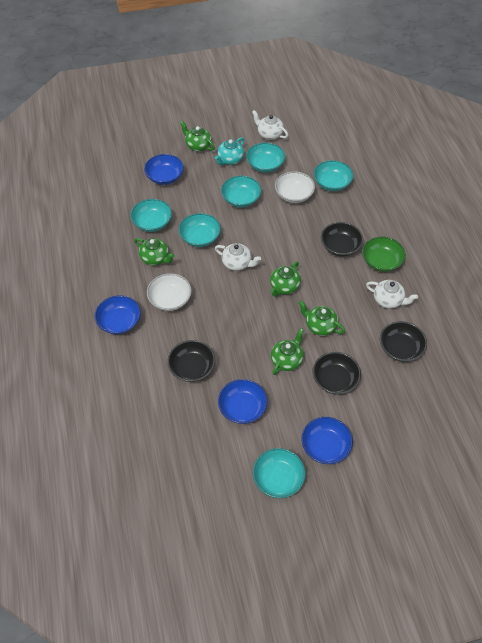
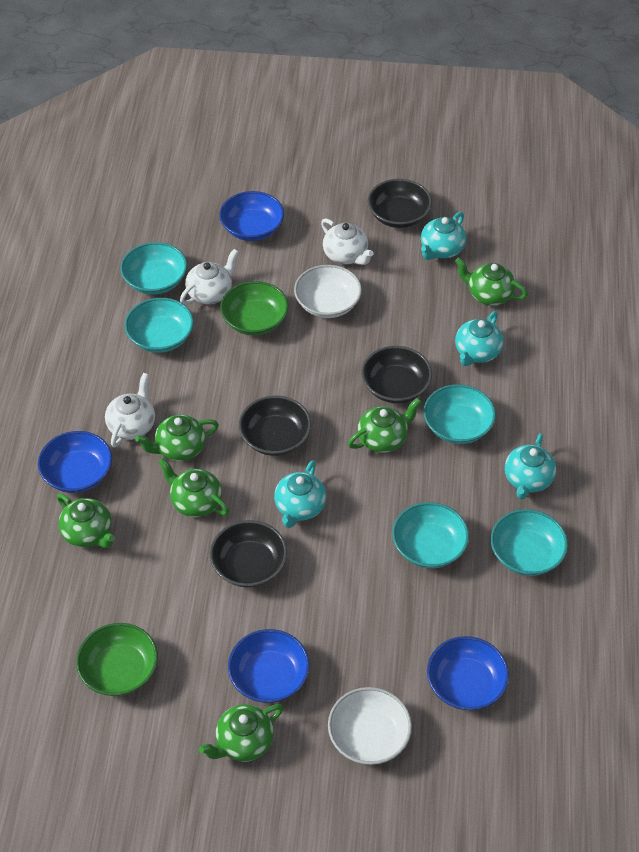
green bowl: [362,237,406,272] = 1 -> [76,623,158,696] [220,281,289,336] = 2
green teapot: [134,238,175,266] [180,121,215,152] [270,261,301,297] [271,328,304,375] [298,300,345,336] = 5 -> [57,494,115,548] [135,415,219,461] [158,458,229,517] [199,704,284,762] [348,398,421,453] [455,257,528,306] = 6
turquoise bowl: [130,199,172,232] [179,213,221,247] [221,176,261,207] [246,142,285,173] [253,448,306,498] [314,160,353,191] = 6 -> [120,242,187,295] [125,298,194,353] [392,502,469,568] [423,384,496,444] [491,509,568,576] = 5
turquoise teapot: [215,137,244,165] = 1 -> [274,460,326,528] [421,212,466,260] [455,311,504,366] [505,433,556,499] = 4

